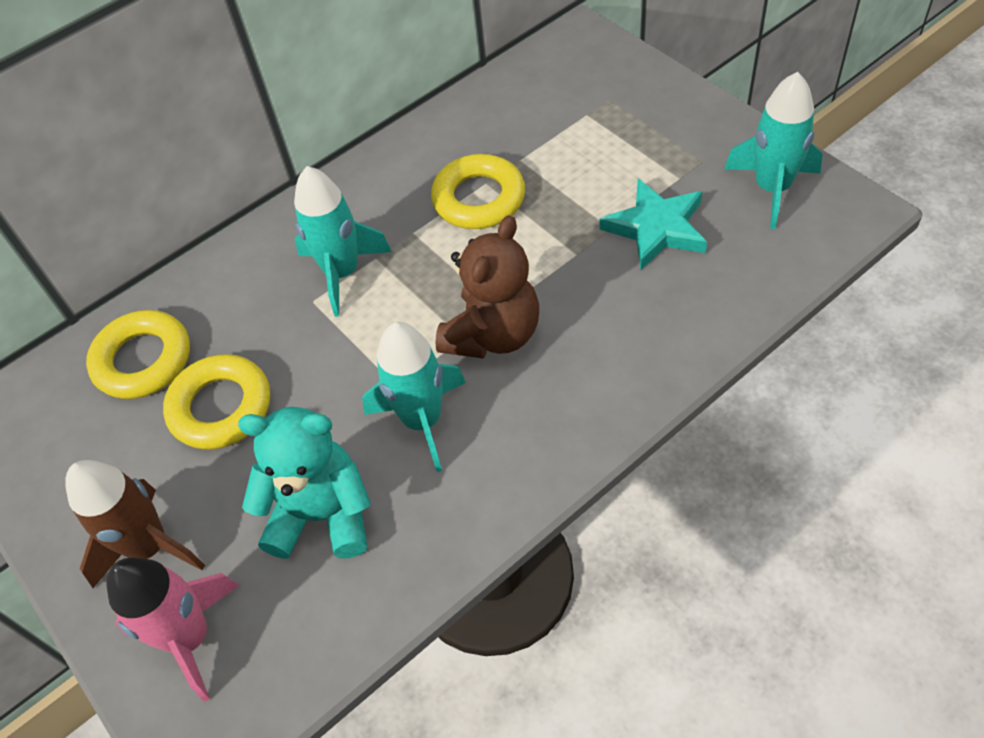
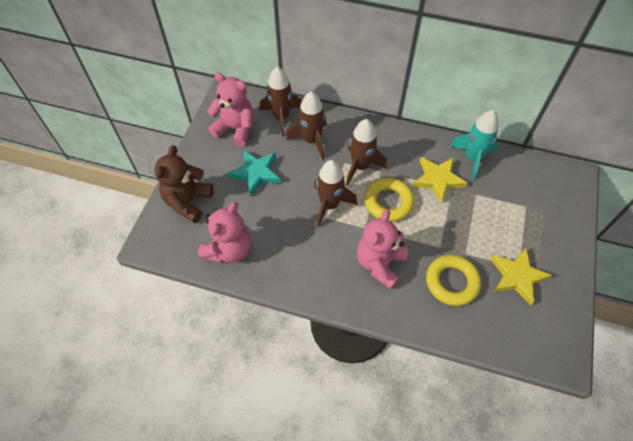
brown rocket: [65,460,205,588] = 1 -> [259,67,302,137] [286,91,327,160] [314,160,357,227] [346,119,387,185] = 4
pink rocket: [106,557,240,702] = 1 -> none = 0
pink teddy bear: none = 0 -> [198,202,251,263] [207,73,253,147] [357,209,408,289] = 3
turquoise rocket: [294,166,392,317] [362,322,466,472] [724,72,823,229] = 3 -> [450,110,499,180] = 1
turquoise teddy bear: [238,407,371,559] = 1 -> none = 0
yellow ring: [86,310,190,399] [163,354,270,450] [431,154,525,229] = 3 -> [364,178,414,222] [426,255,481,306] = 2
yellow star: none = 0 -> [412,157,468,203] [490,248,552,305] = 2

